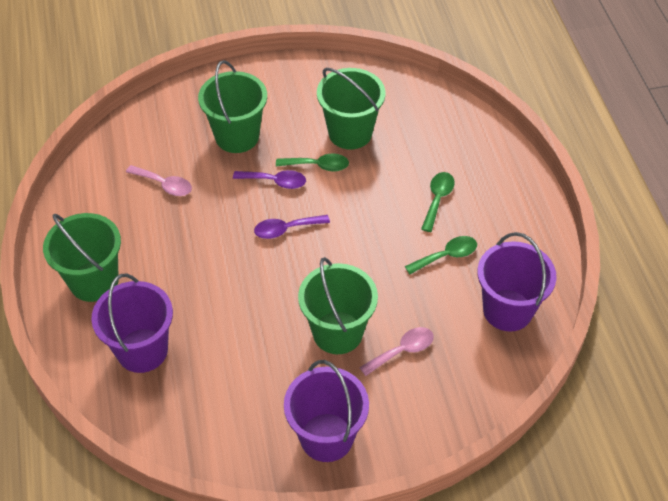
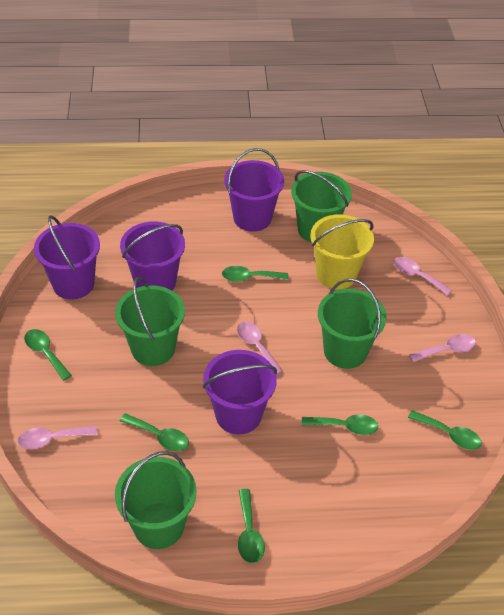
green spoon: [276,153,349,172] [405,236,477,274] [421,172,455,232] = 3 -> [24,329,72,381] [120,413,189,451] [222,266,288,282] [238,489,265,563] [302,415,378,435] [408,410,482,450] = 6
pink spoon: [126,165,192,196] [359,327,434,376] = 2 -> [18,426,97,449] [237,322,283,375] [393,257,452,296] [409,334,476,362] = 4
purple bucket: [91,274,173,373] [284,360,369,462] [477,232,557,332] = 3 -> [34,215,100,300] [120,222,185,290] [203,350,277,435] [224,148,284,232] = 4
purple spoon: [233,170,306,189] [254,215,330,239] = 2 -> none = 0
yellow bucket: none = 0 -> [310,214,374,289] = 1

